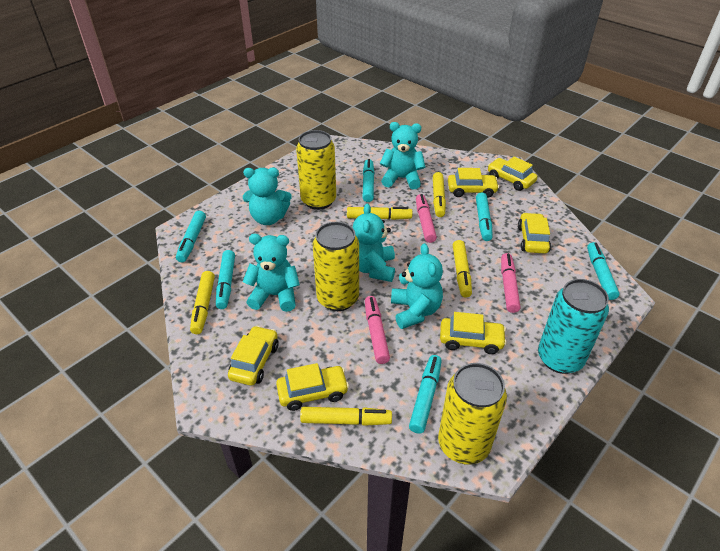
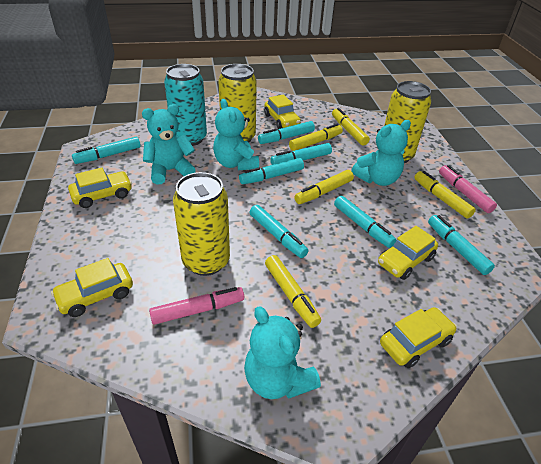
pink marker: [365,296,390,364] [416,194,437,243] [501,253,520,313] = 3 -> [149,287,244,325] [439,165,497,213] = 2
turquoise marker: [176,211,206,262] [216,250,235,309] [362,159,374,202] [409,355,442,434] [476,193,493,241] [587,242,620,300] = 6 -> [72,137,141,164] [239,158,304,184] [249,205,309,258] [258,121,315,144] [270,143,332,165] [334,196,396,248] [428,215,495,275] = 7
turquoise teddy bear: [243,167,292,225] [243,234,300,312] [353,203,395,282] [380,122,425,189] [391,243,443,329] = 5 -> [142,104,196,184] [213,99,259,170] [244,306,321,399] [351,120,411,186] = 4
yellow car: [228,326,278,385] [276,363,349,411] [440,312,507,354] [448,168,499,198] [488,157,537,191] [518,213,551,254] = 6 -> [51,258,133,317] [68,168,132,208] [264,94,301,129] [378,226,438,280] [380,307,457,368] = 5

